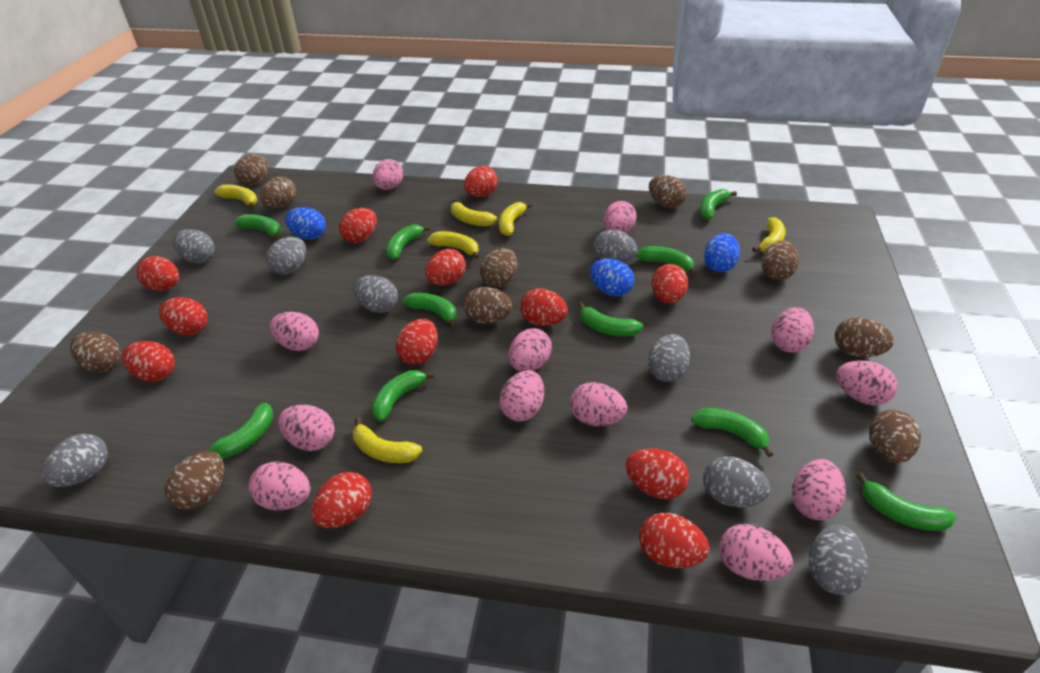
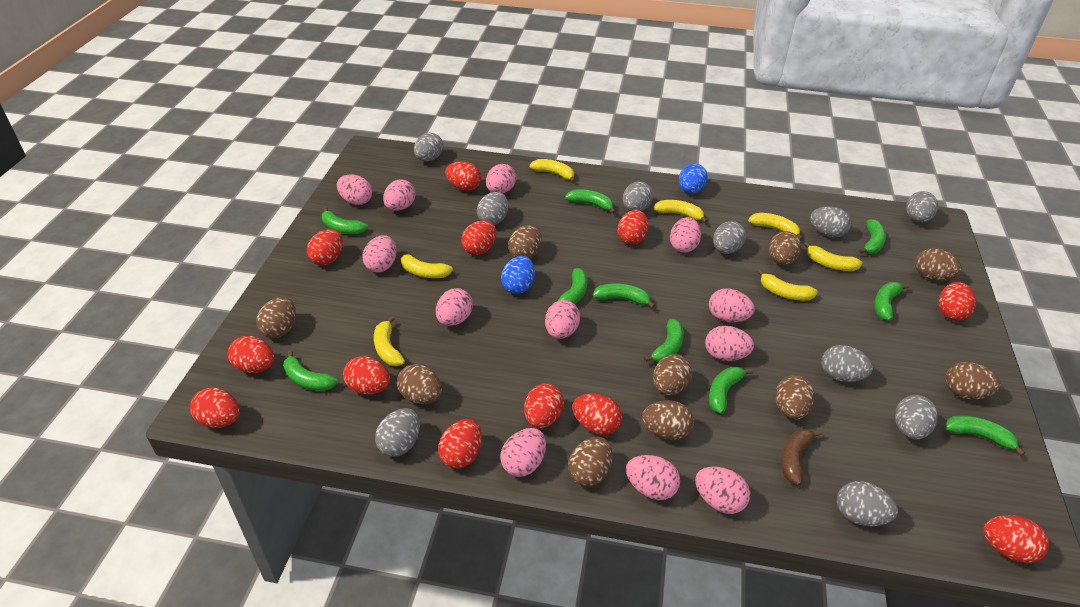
blue egg: [285,207,326,240] [590,259,634,297] [704,233,740,272] = 3 -> [501,256,535,294] [679,163,708,194] = 2
brown banana: none = 0 -> [781,429,822,485] = 1
grey egg: [42,434,108,487] [173,229,215,263] [266,237,306,275] [353,275,398,313] [594,229,637,263] [648,334,690,382] [703,457,770,507] [809,525,867,595] = 8 -> [375,408,420,457] [414,133,443,161] [477,192,508,225] [623,181,653,211] [713,221,746,254] [810,206,851,238] [821,345,873,382] [837,481,898,526] [895,395,938,440] [906,191,938,223] = 10
yellow banana: [215,185,257,209] [353,417,423,463] [427,231,479,259] [451,199,497,226] [499,202,533,236] [752,217,786,253] = 6 -> [374,316,405,366] [400,251,453,278] [529,159,576,183] [653,200,708,223] [748,213,803,240] [758,269,818,301] [804,242,863,271] = 7

